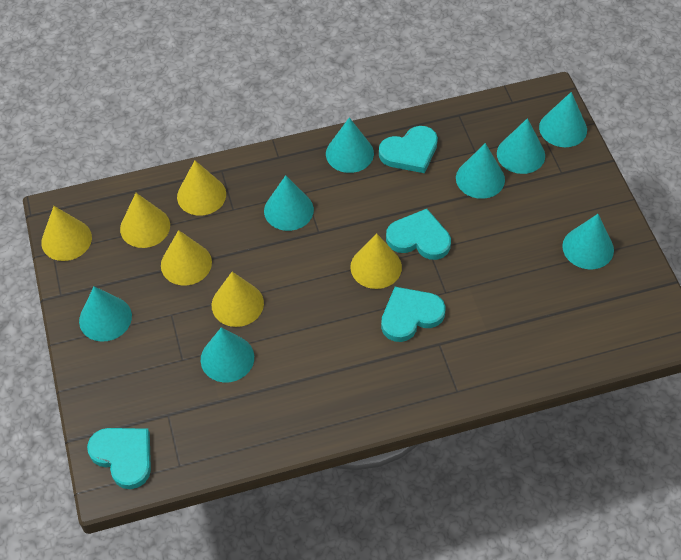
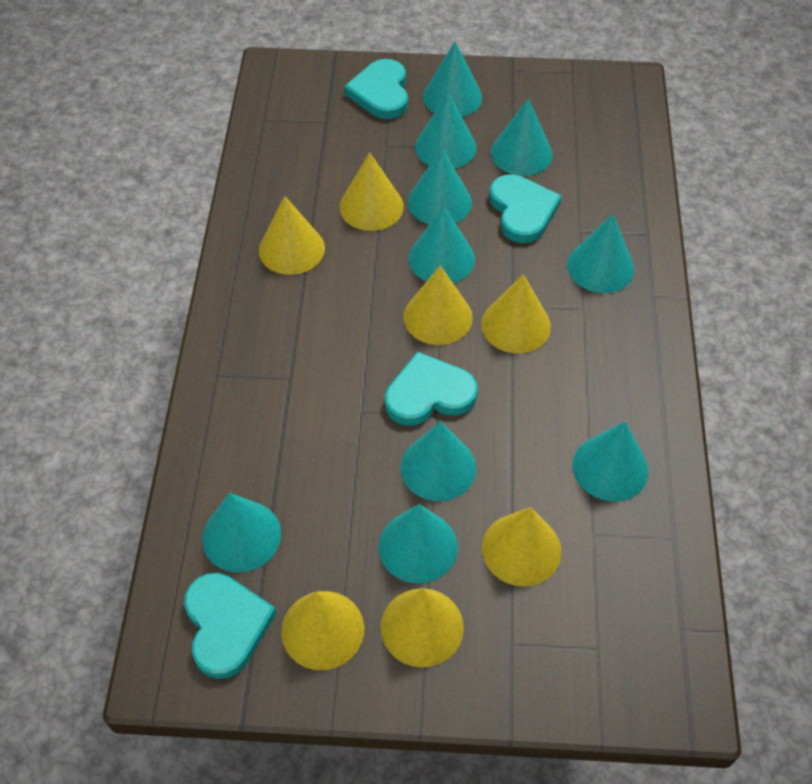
turquoise cone: [79,286,132,342] [201,327,254,382] [264,175,314,231] [326,117,374,173] [456,143,505,199] [497,118,545,174] [539,92,587,147] [562,214,614,269] = 8 -> [202,493,281,573] [379,504,458,584] [400,421,476,501] [408,148,472,224] [409,206,475,283] [415,92,476,169] [423,41,482,117] [491,98,553,176] [567,214,634,293] [573,422,649,502] = 10
yellow cone: [41,206,92,261] [120,193,170,248] [161,230,212,285] [177,161,226,216] [212,272,264,327] [350,233,402,289] = 6 -> [259,196,325,275] [281,591,364,670] [340,152,404,231] [381,588,464,668] [404,266,473,345] [481,274,551,354] [482,507,561,587] = 7

